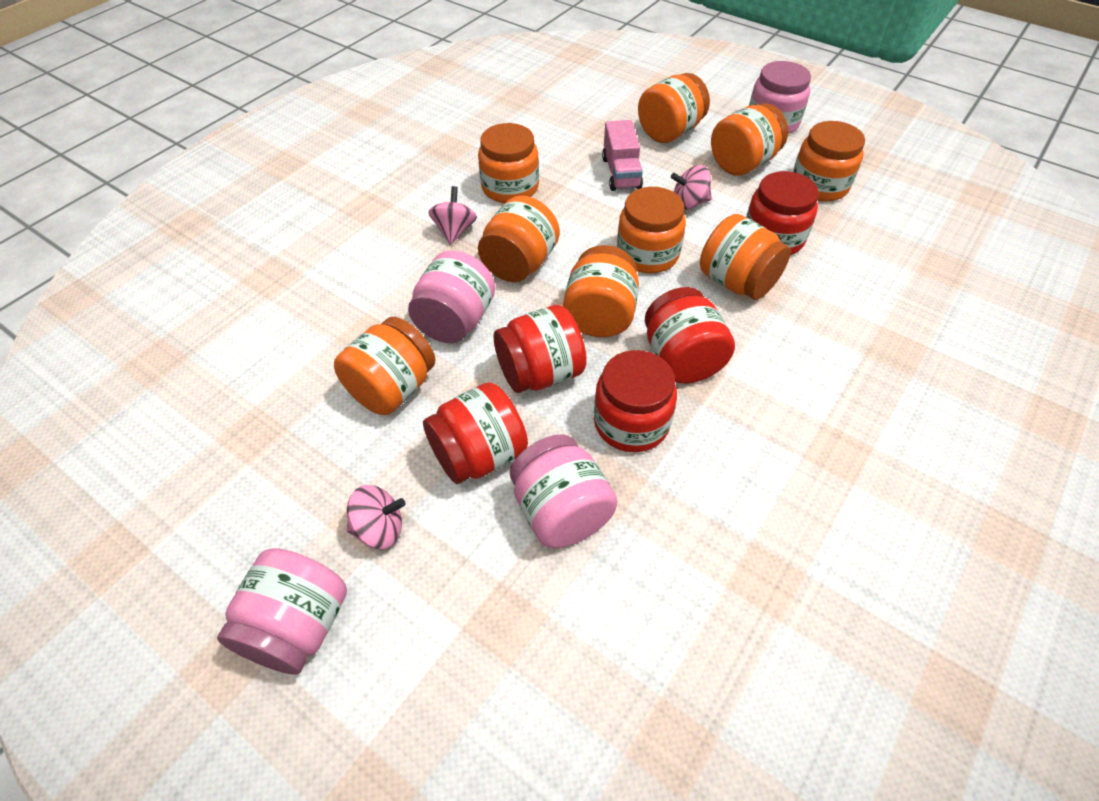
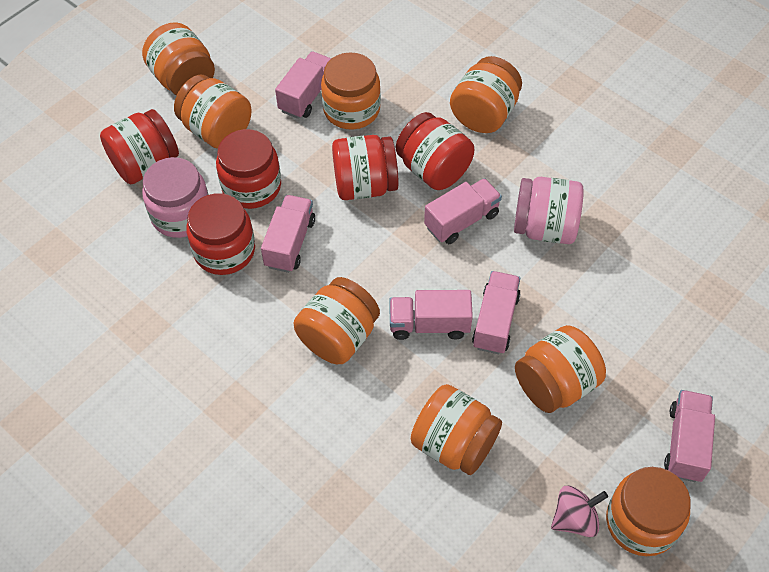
orange jar: [334,317,436,415] [478,123,539,203] [478,196,560,282] [563,245,639,337] [617,187,686,273] [638,73,710,143] [700,214,791,300] [711,103,788,176] [793,121,865,201] = 9 -> [142,22,215,96] [174,74,251,149] [294,277,380,364] [321,53,381,129] [411,384,502,475] [450,56,522,133] [515,325,606,413] [606,467,691,556] = 8
pink jar: [217,548,347,675] [408,250,495,343] [510,434,618,548] [749,61,811,134] = 4 -> [142,157,209,238] [514,177,584,244] = 2
pink spinning top: [347,485,406,549] [428,186,477,245] [671,165,712,210] = 3 -> [551,485,608,537] = 1
pink truck: [602,120,643,191] = 1 -> [261,195,315,273] [275,51,331,119] [390,290,473,340] [424,178,502,244] [472,271,521,354] [664,390,715,482] = 6

